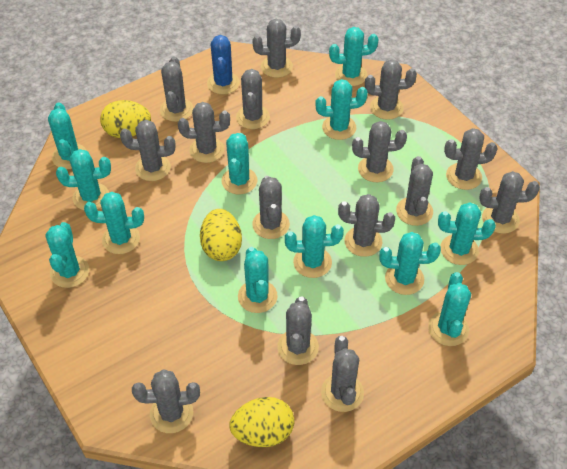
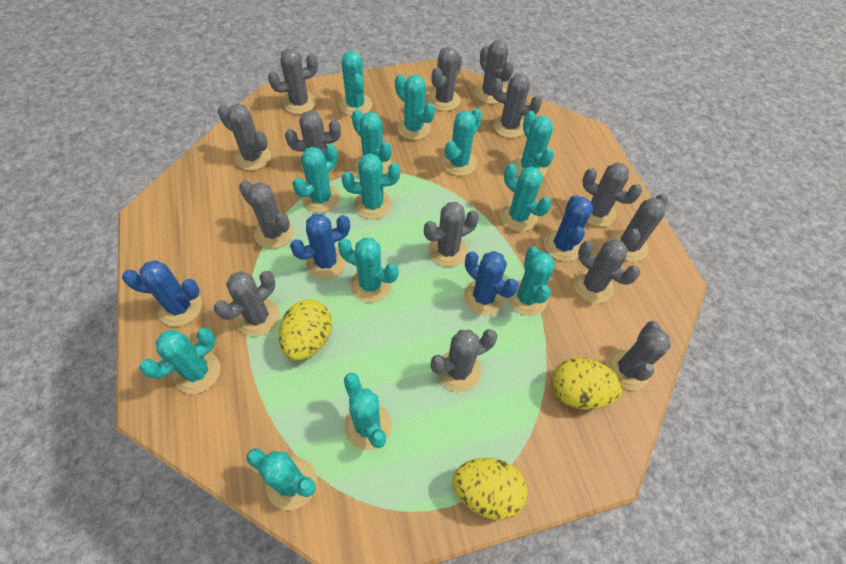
blue cactus: [207,35,240,94] = 1 -> [122,260,202,326] [290,214,350,279] [463,251,519,316] [544,195,593,261] = 4
grey cactus: [120,120,175,181] [132,369,200,433] [160,56,193,122] [178,102,230,163] [236,69,270,129] [252,19,301,78] [252,176,290,239] [277,296,319,365] [321,336,364,412] [338,194,395,257] [352,121,407,182] [365,59,417,120] [396,156,433,226] [444,128,498,190] [479,171,540,234] = 15 -> [214,271,280,337] [218,104,271,170] [239,180,294,249] [268,49,318,114] [285,110,341,174] [424,202,479,267] [428,47,462,111] [430,329,498,392] [475,40,514,104] [491,74,542,138] [573,239,640,303] [582,162,642,227] [606,321,671,390] [610,194,668,262] = 14
turquoise cactus: [45,222,89,288] [48,102,87,169] [56,149,111,210] [84,192,144,254] [222,133,257,194] [238,247,278,313] [285,215,344,278] [315,79,368,140] [329,27,379,86] [379,232,441,295] [428,272,471,346] [438,202,496,265] = 12 -> [139,328,220,394] [246,448,317,510] [292,144,340,213] [338,238,399,302] [339,51,372,116] [342,153,400,219] [344,373,392,450] [352,109,392,174] [395,74,435,140] [442,108,482,176] [500,163,552,232] [507,247,555,316] [513,111,554,177] = 13

